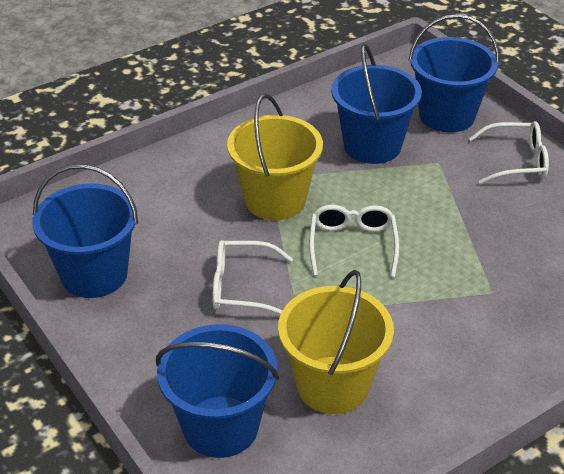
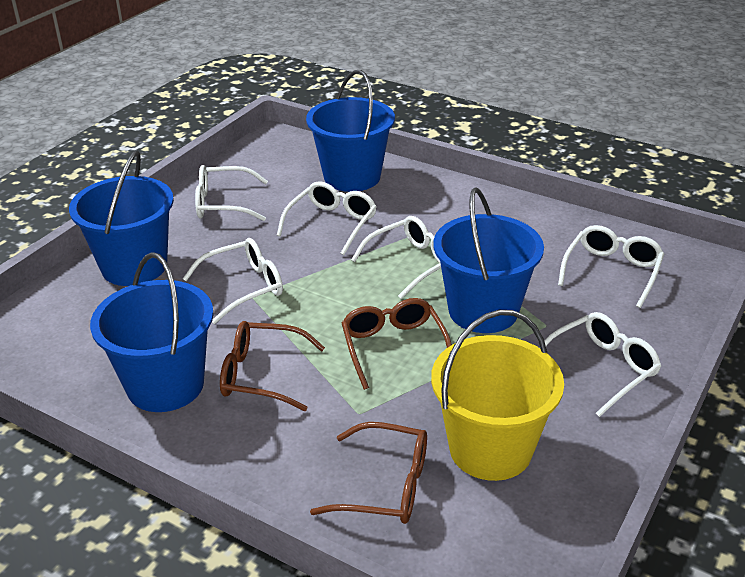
brown glasses: none = 0 -> [220,321,325,411] [310,422,427,524] [342,298,452,390] = 3
white glasses: [212,240,293,315] [309,205,399,277] [469,121,549,184] = 3 -> [183,238,283,324] [195,165,268,221] [277,181,377,255] [351,216,441,299] [544,312,661,417] [558,225,664,308] = 6
yellow bucket: [227,94,323,220] [278,270,394,414] = 2 -> [431,310,564,481] = 1

